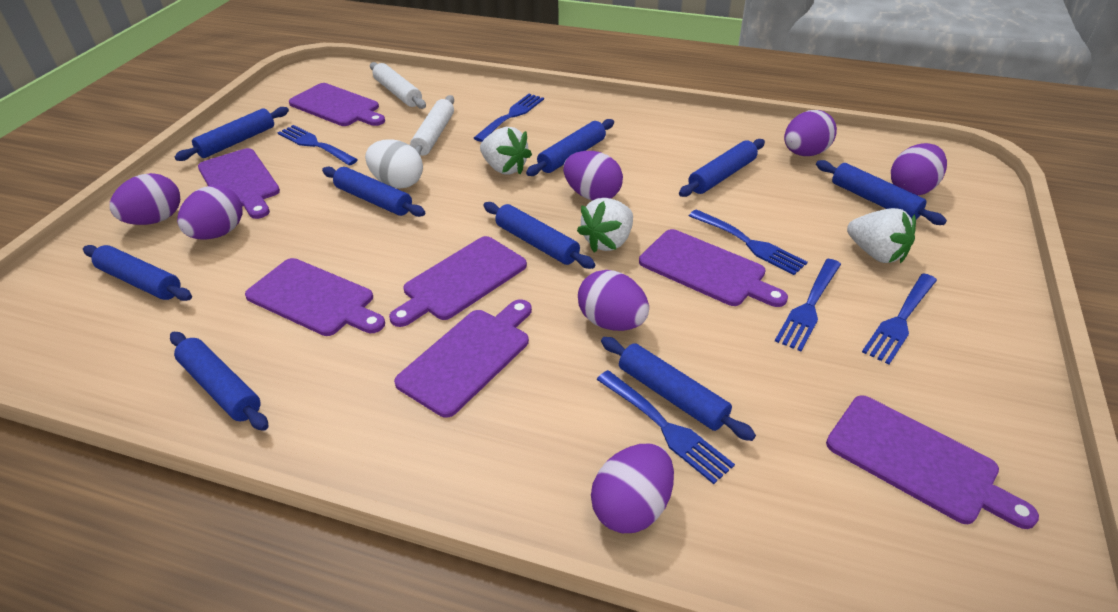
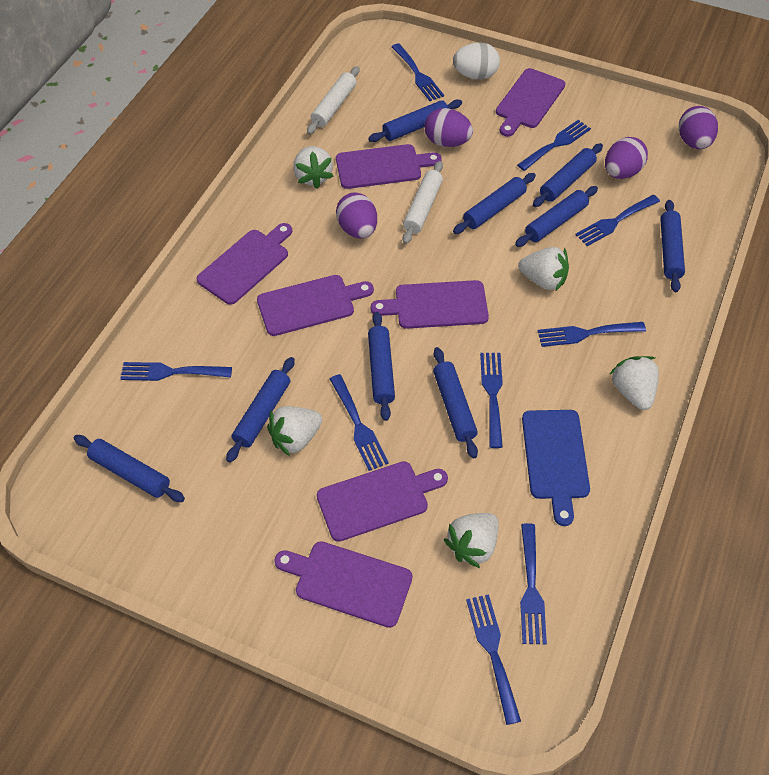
blue cutting board: none = 0 -> [522,410,590,526] = 1
blue fork: [277,125,358,166] [474,94,544,142] [596,370,735,484] [689,209,808,275] [775,259,841,351] [862,273,937,365] = 6 -> [120,362,232,381] [330,374,389,471] [392,43,444,101] [466,594,521,725] [480,353,503,448] [517,120,591,171] [520,523,547,645] [538,322,646,347] [575,195,660,246] = 9
purple egg: [109,173,180,225] [177,185,242,240] [563,151,623,201] [578,270,649,331] [591,444,674,533] [784,110,837,156] [891,143,947,196] = 7 -> [336,192,377,239] [424,108,473,147] [605,137,648,179] [679,106,718,149] = 4
white strawberry: [480,127,532,175] [577,198,633,252] [847,208,916,263] = 3 -> [267,406,323,456] [293,146,333,189] [444,513,499,568] [518,247,569,292] [610,356,659,410] = 5

